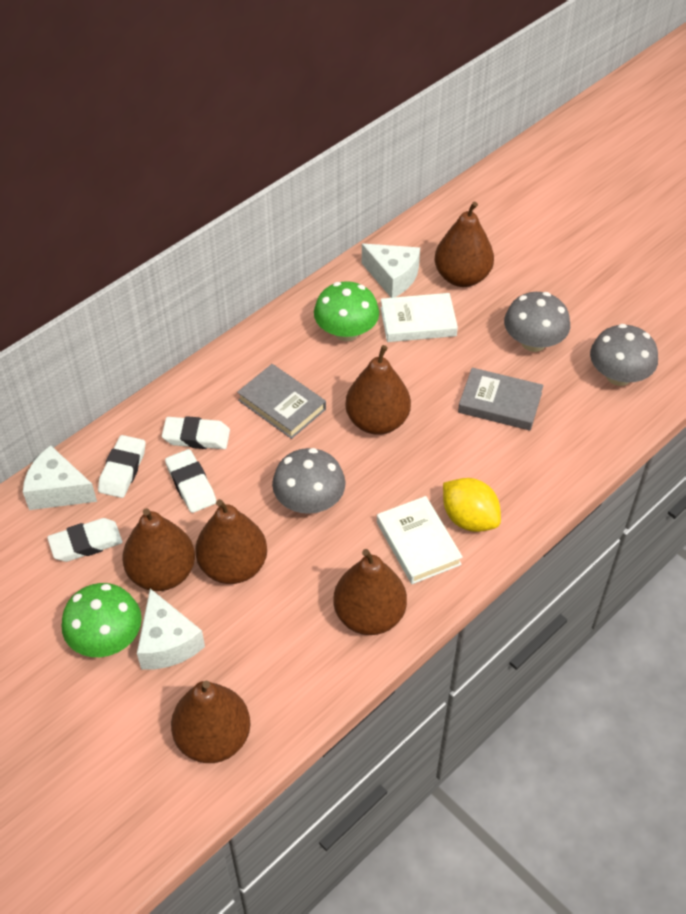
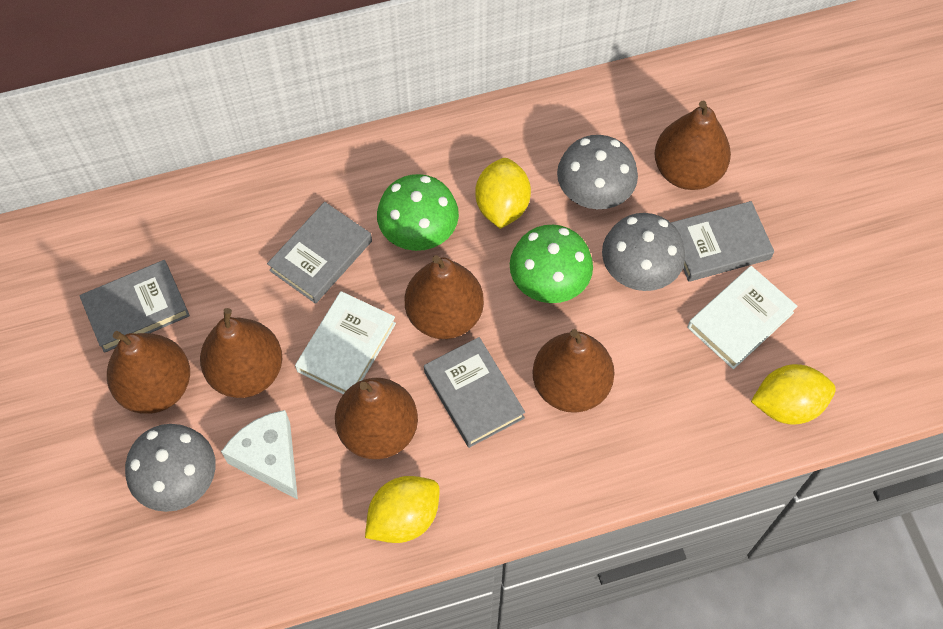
grey book: [237,364,326,439] [458,368,544,431] = 2 -> [79,260,190,353] [267,202,372,304] [424,337,525,448] [671,201,774,282] = 4
white cheese: [23,445,97,510] [137,589,205,670] [362,244,420,298] = 3 -> [221,410,298,500] = 1
white eraser: [47,518,123,562] [98,435,146,498] [162,416,230,449] [165,449,216,513] = 4 -> none = 0
yellow lemon: [443,478,501,532] = 1 -> [365,476,440,543] [475,158,531,229] [751,364,836,425] = 3

